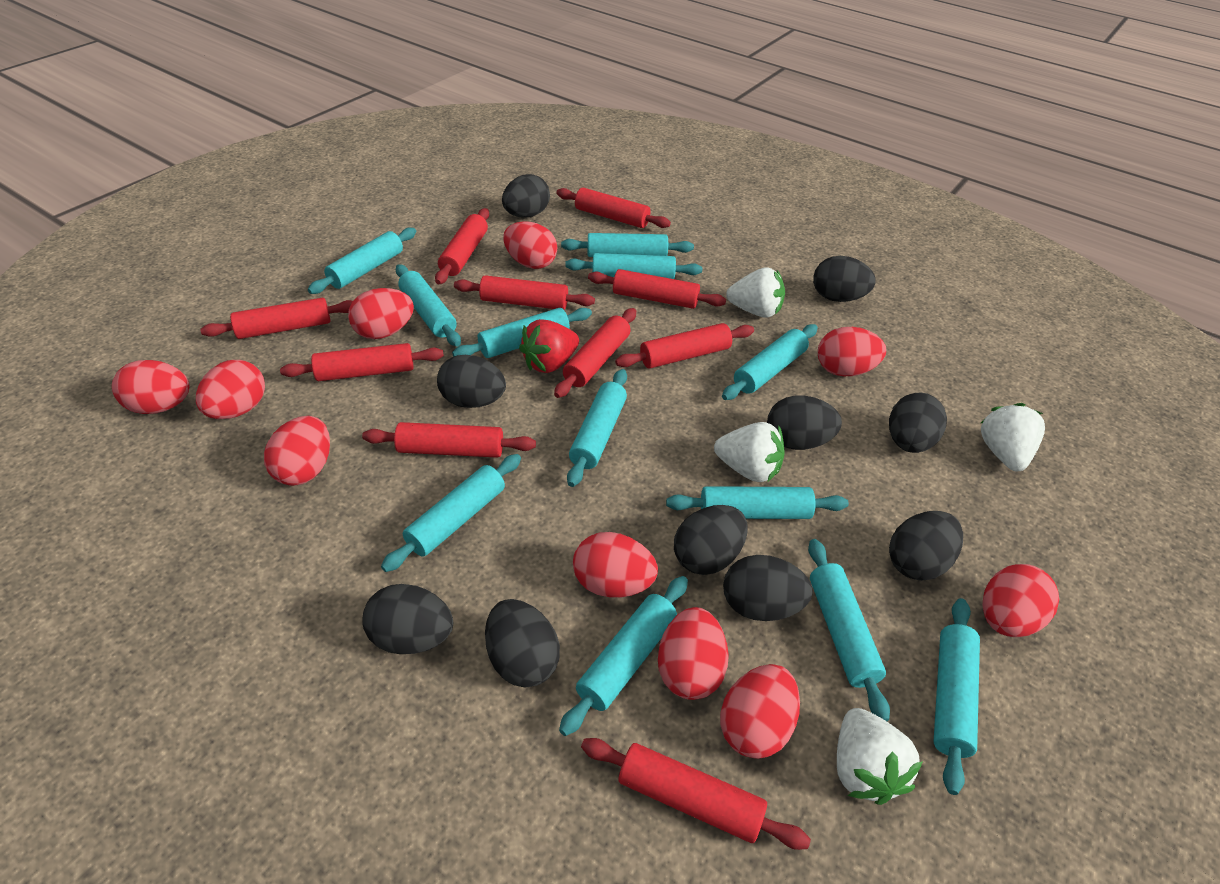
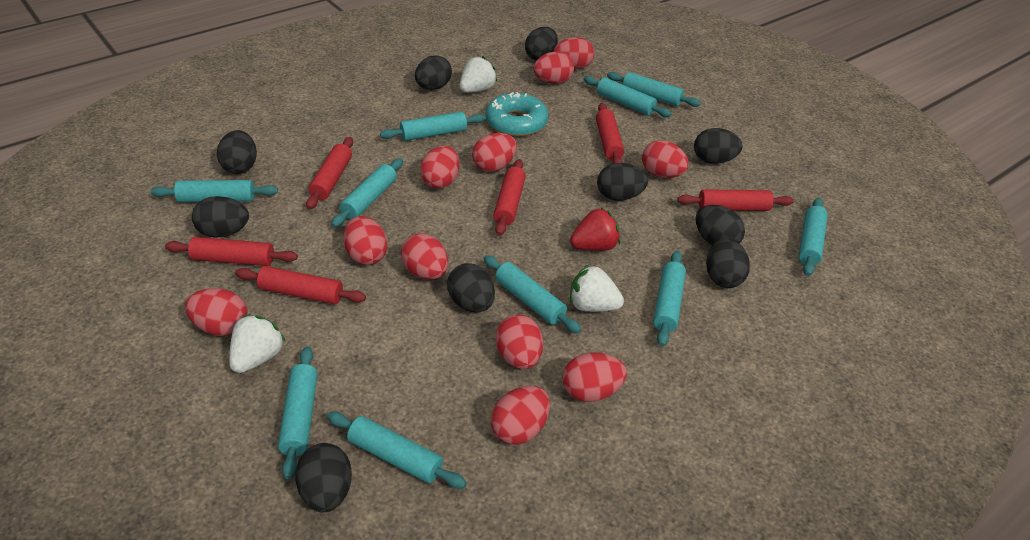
red egg: [112,360,189,414] [196,360,265,419] [264,416,330,486] [348,288,414,339] [503,221,558,269] [573,532,658,598] [658,607,729,700] [720,664,800,759] [818,327,886,376] [982,564,1059,637] = 10 -> [185,288,248,336] [344,216,388,265] [401,234,448,280] [420,145,460,189] [472,133,517,172] [491,386,550,445] [496,314,543,369] [533,51,574,84] [554,37,594,69] [562,352,627,402] [642,140,689,178] = 11
red rolling pin: [200,297,353,339] [280,343,444,381] [362,422,536,458] [435,208,489,284] [454,275,595,310] [554,308,636,398] [556,187,671,228] [581,738,811,850] [588,269,726,309] [615,323,754,368] = 10 -> [165,237,298,266] [235,266,366,304] [306,137,353,209] [493,159,526,236] [596,103,624,164] [677,189,794,211] = 6
turquoise donut: none = 0 -> [486,92,548,136] = 1
turquoise rolling pin: [308,228,416,294] [381,454,521,572] [396,264,461,346] [452,308,592,358] [559,576,688,736] [561,233,694,257] [565,253,702,279] [567,369,627,487] [666,486,849,519] [722,324,818,400] [808,539,890,721] [933,598,980,795] = 12 -> [151,180,278,202] [278,347,318,479] [327,412,467,489] [331,158,403,227] [380,112,485,141] [484,255,581,333] [584,76,672,117] [607,72,701,107] [653,251,686,347] [799,198,828,276] = 10
white strawberry: [714,422,785,482] [726,267,785,318] [837,708,923,805] [981,403,1045,471] = 4 -> [229,314,286,373] [459,56,497,93] [570,264,624,312] = 3

